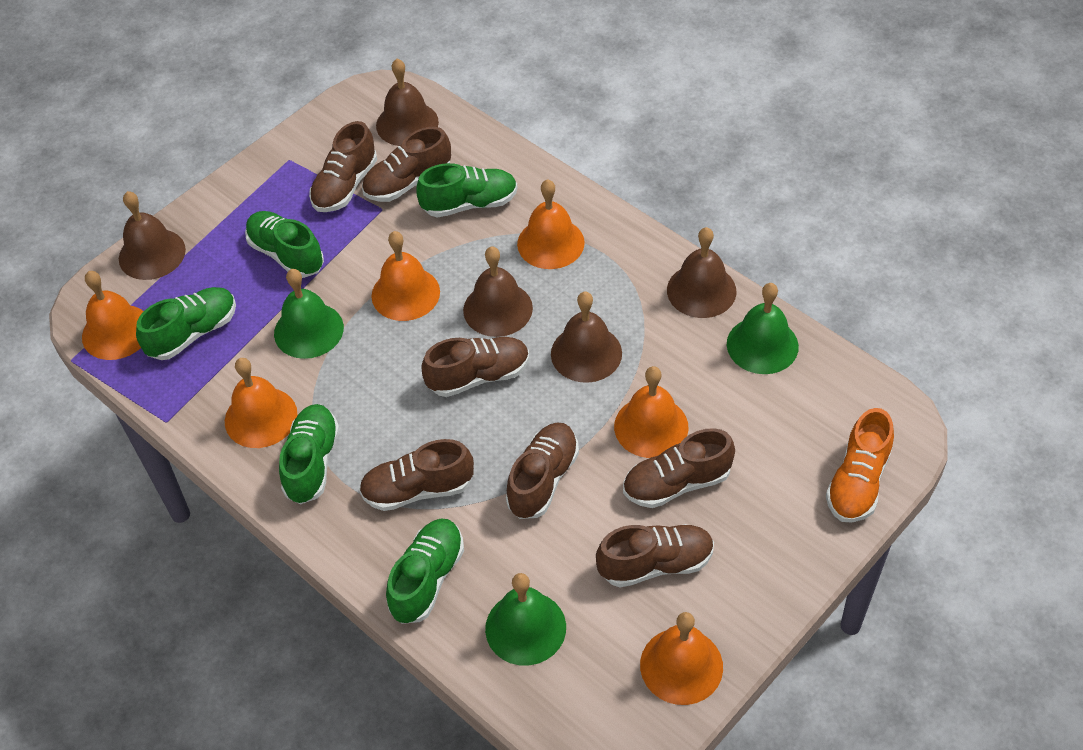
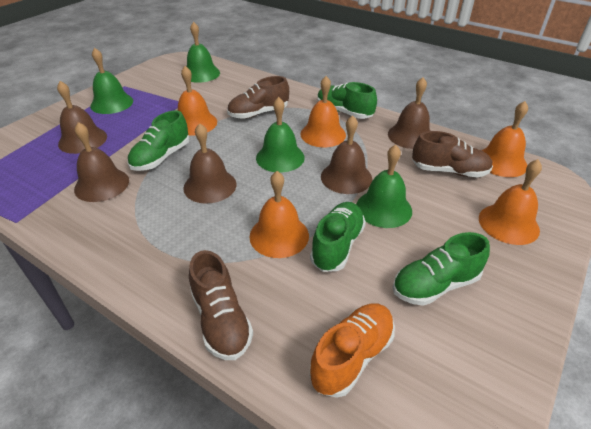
brown shoe: [309,121,377,212] [359,439,474,511] [362,127,451,202] [421,337,529,397] [506,422,579,519] [596,524,714,587] [623,428,735,508] = 7 -> [189,250,253,360] [227,76,289,119] [412,131,493,177] = 3
green bell: [274,269,344,359] [485,573,566,666] [727,283,799,374] = 3 -> [90,48,133,114] [187,22,220,83] [256,97,305,172] [356,145,412,228] = 4
green shoe: [136,287,236,360] [245,211,324,278] [279,404,340,505] [386,519,464,624] [416,163,518,217] = 5 -> [127,110,189,171] [310,202,366,272] [317,82,377,119] [393,232,490,306] = 4
orange bell: [82,271,144,360] [225,358,297,448] [371,231,440,321] [517,179,585,269] [614,366,688,458] [640,612,723,705] = 6 -> [178,66,217,136] [250,171,309,258] [300,76,346,147] [479,159,542,245] [481,101,528,177] = 5

